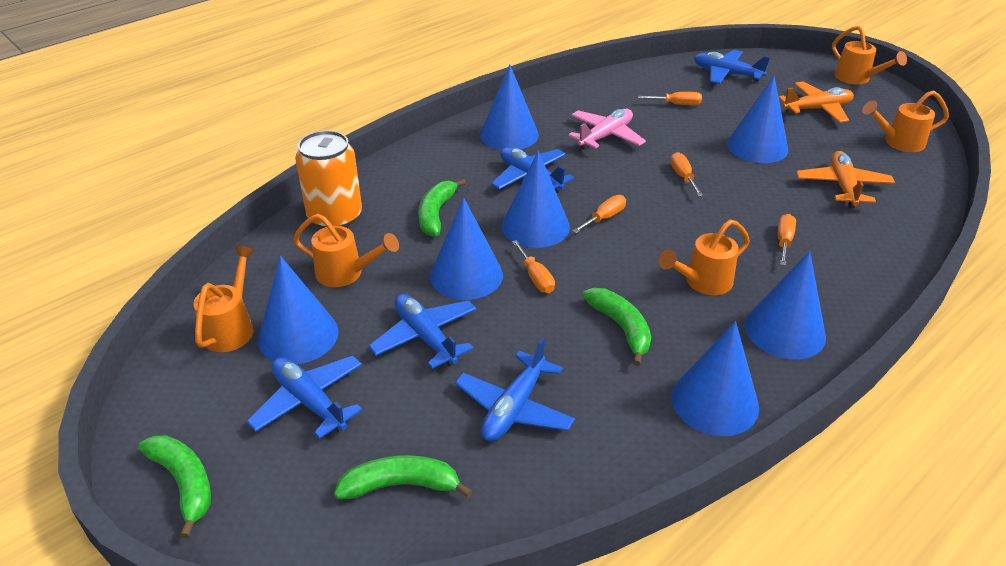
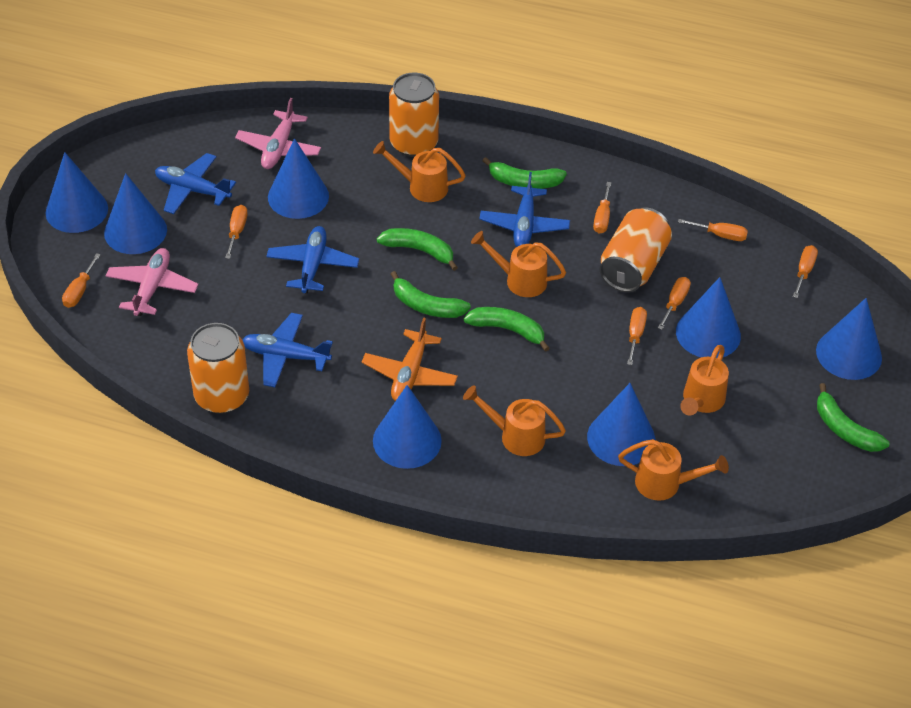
blue plane: [246,356,362,439] [369,294,477,369] [455,337,575,441] [491,147,574,193] [694,50,770,84] = 5 -> [155,153,236,214] [242,313,333,387] [266,226,359,293] [479,172,570,247] = 4
green banana: [138,435,211,538] [334,455,472,499] [418,179,466,237] [582,288,651,366] = 4 -> [377,228,458,271] [391,271,471,318] [464,307,550,352] [482,157,567,189] [817,383,890,452] = 5
orange can: [295,130,362,228] = 1 -> [187,323,249,414] [389,73,439,157] [600,207,672,292] = 3
orange plane: [778,81,854,123] [796,151,895,209] = 2 -> [362,318,458,401] = 1
orange screwdriver: [512,240,555,293] [572,195,626,233] [638,92,702,105] [670,152,703,196] [778,214,796,266] = 5 -> [62,253,101,308] [225,205,248,259] [593,182,612,234] [627,307,647,365] [658,277,691,330] [678,219,748,241] [793,245,818,298] = 7
pink plane: [568,109,646,150] = 1 -> [105,248,198,316] [235,98,321,169] = 2

